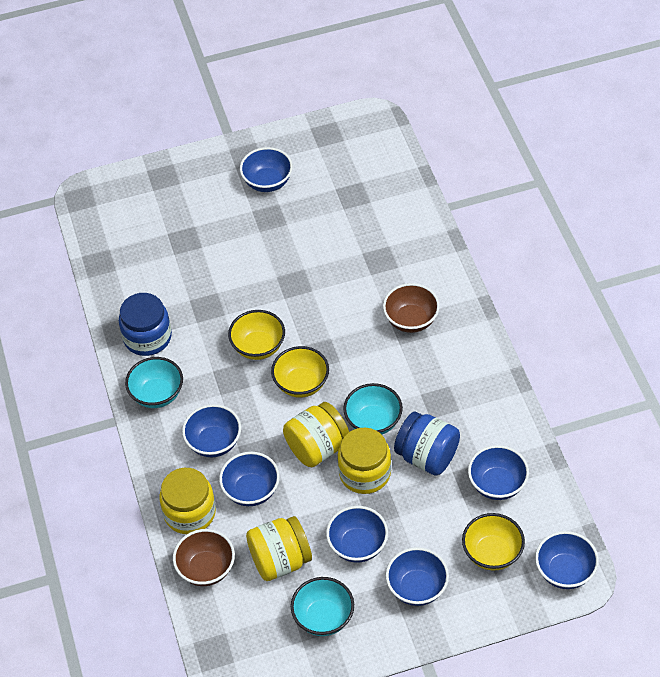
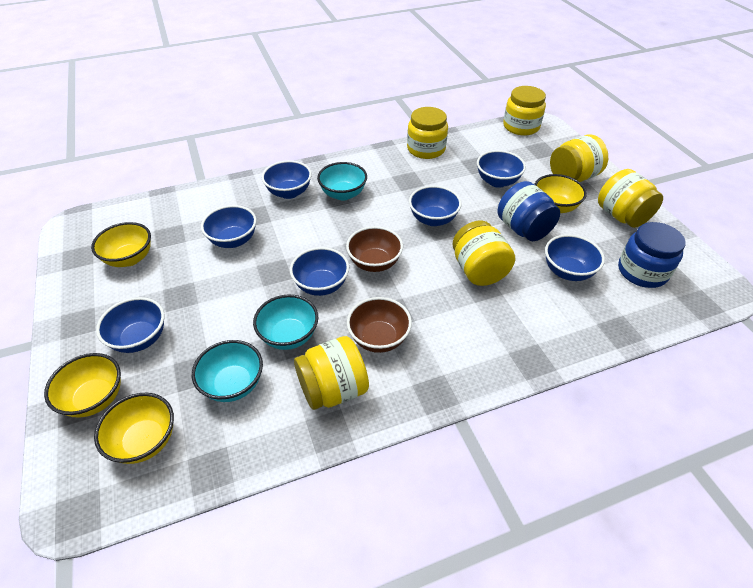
yellow bowl: [228,310,285,360] [271,346,329,398] [462,513,525,570] = 3 -> [44,353,121,417] [91,222,151,267] [94,393,174,464] [534,174,587,213] = 4
yellow jar: [159,468,216,534] [246,516,312,581] [283,402,349,467] [338,428,391,494] = 4 -> [294,336,369,410] [407,107,448,159] [452,221,515,286] [503,86,546,136] [550,134,608,182] [598,169,663,228] = 6

